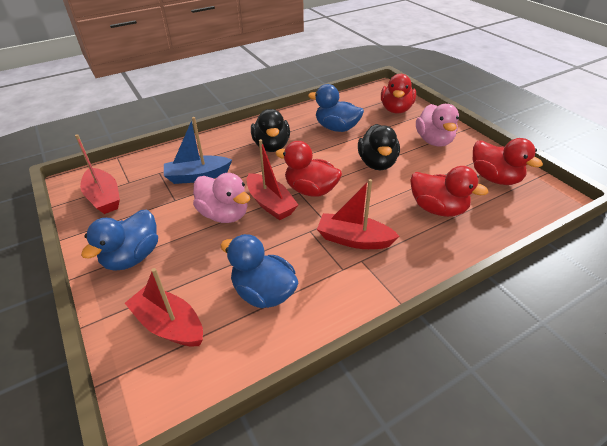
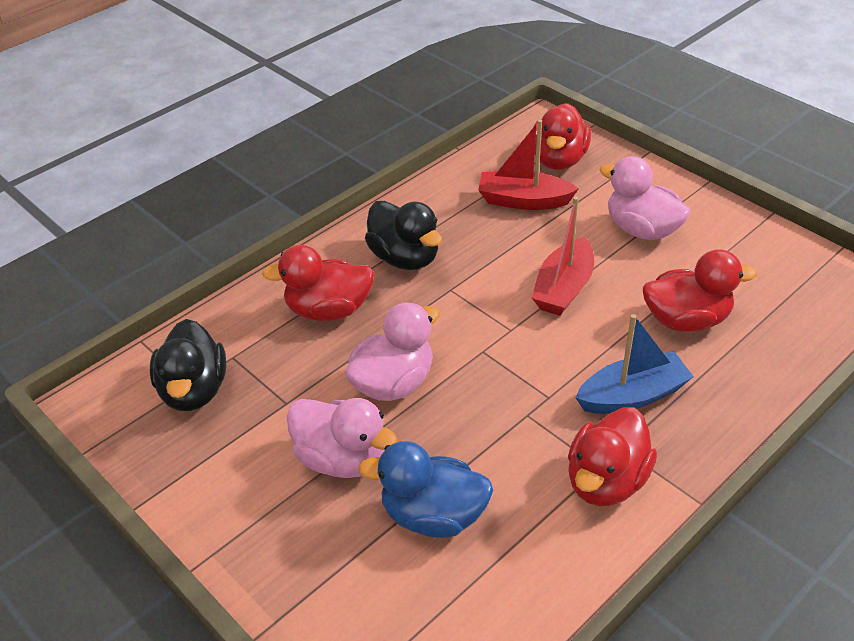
blue duck: [81,210,158,270] [220,234,298,308] [308,84,364,132] = 3 -> [358,441,493,538] = 1
pink duck: [193,173,250,223] [416,104,459,147] = 2 -> [286,398,398,478] [345,302,440,401] [600,156,691,240] = 3
red boat: [75,134,120,214] [125,268,203,346] [247,139,298,220] [317,179,399,249] = 4 -> [478,120,579,210] [532,197,594,316] = 2

